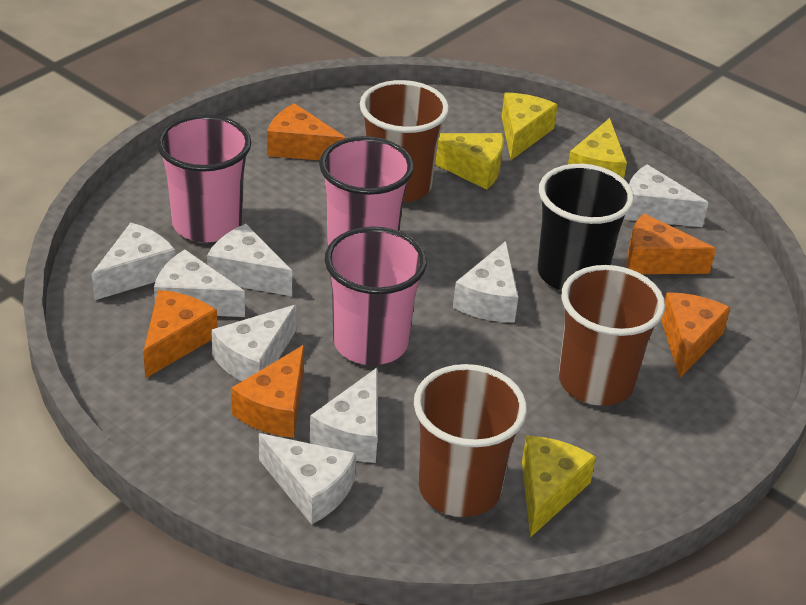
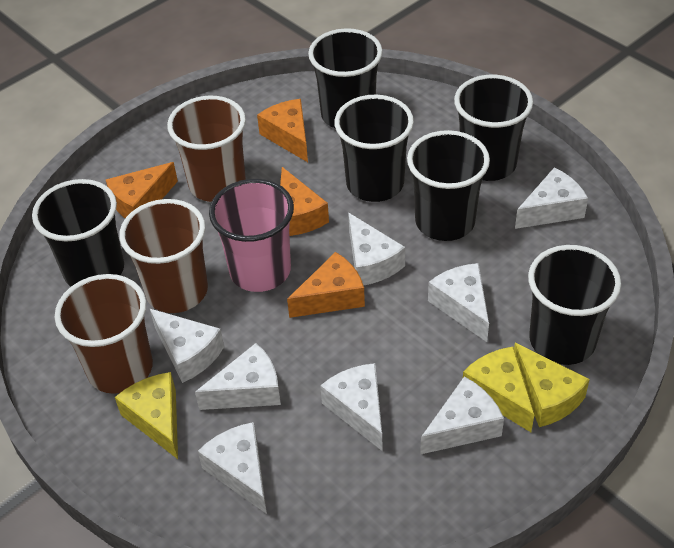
black cup: [537,164,634,291] = 1 -> [32,179,124,286] [308,28,383,129] [335,95,414,202] [407,130,490,241] [454,75,533,181] [528,245,621,365] = 6
orange cheese: [143,290,218,378] [231,345,304,438] [267,103,346,161] [626,213,716,274] [661,292,730,378] = 5 -> [106,162,178,218] [257,99,308,162] [280,167,329,236] [287,252,365,318] = 4
pink cup: [157,114,251,242] [319,136,414,246] [325,227,427,365] = 3 -> [209,179,294,292] = 1
yellow cheese: [435,133,504,190] [502,93,558,160] [522,436,596,538] [568,118,627,179] = 4 -> [115,372,178,459] [463,347,534,432] [514,343,590,427] = 3

